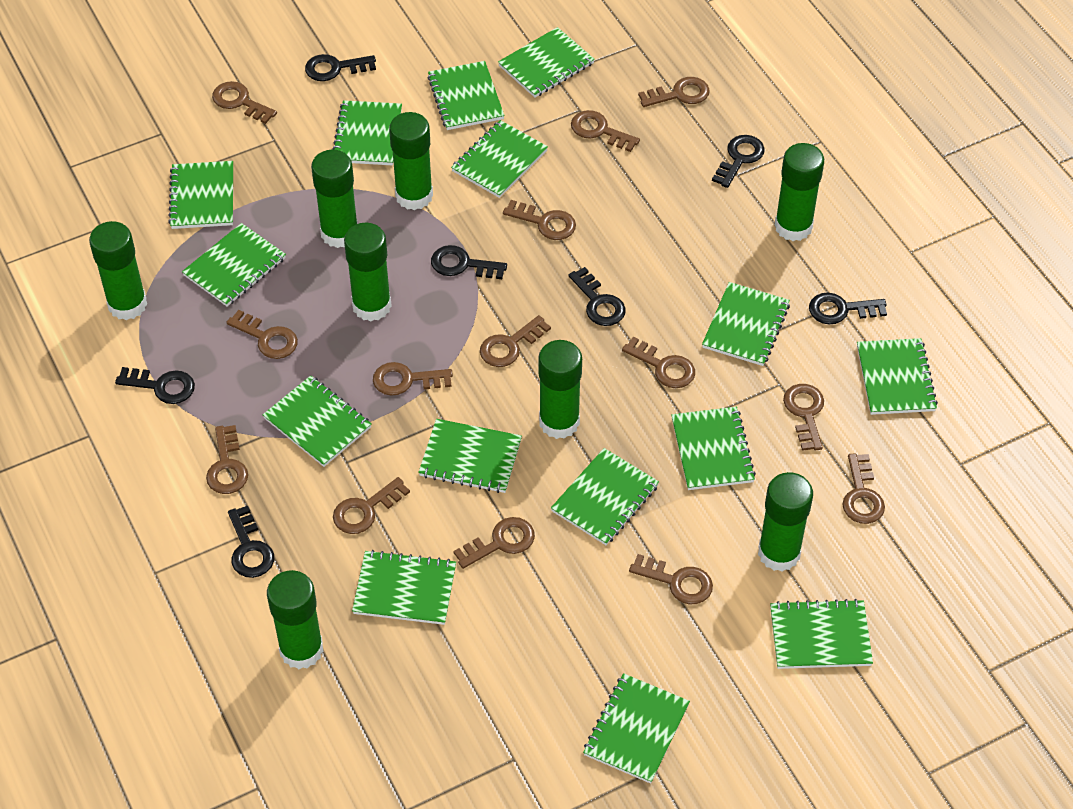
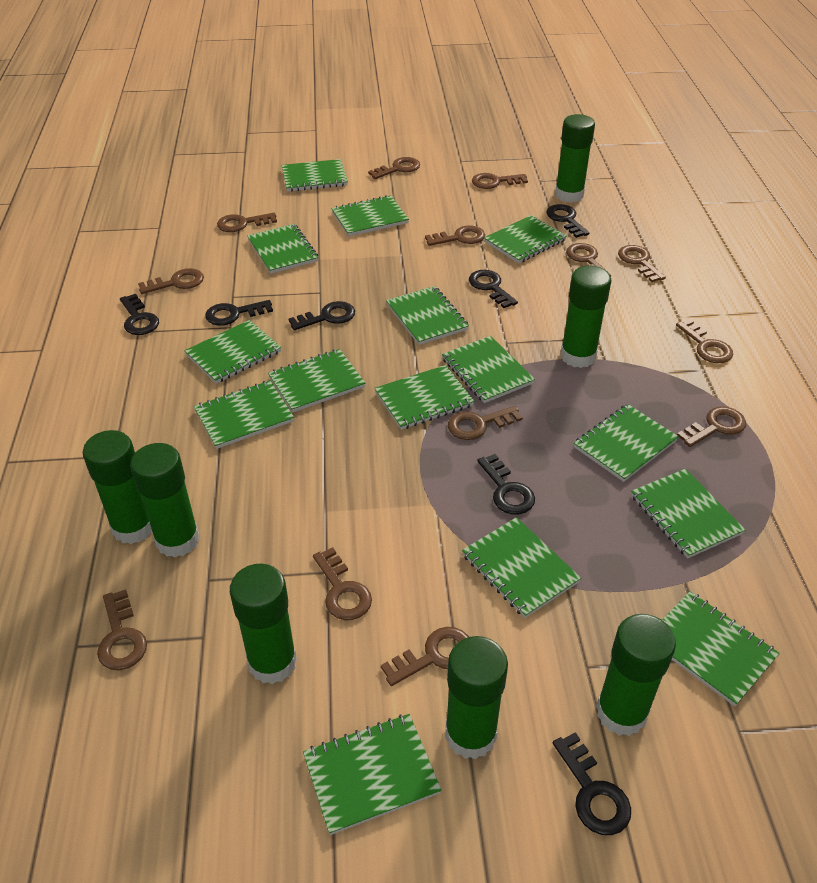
brown key: [206,425,248,494] [212,81,277,124] [226,310,298,359] [333,477,410,534] [373,362,453,396] [453,517,535,569] [480,315,551,367] [503,200,576,240] [571,110,640,152] [622,337,695,388] [629,554,713,604] [638,77,710,107] [783,384,824,451] [842,453,885,524] = 14 -> [97,589,147,670] [138,268,204,294] [217,213,277,232] [313,547,372,620] [368,157,420,179] [381,627,469,686] [425,226,485,246] [448,406,523,440] [472,173,528,189] [566,243,611,277] [618,245,666,282] [676,319,733,363] [677,406,746,447] = 13
green glue stick: [89,221,147,320] [267,570,323,669] [311,150,358,248] [344,223,392,321] [389,112,433,210] [538,340,582,439] [758,472,813,572] [774,143,824,241] = 8 -> [83,430,153,544] [130,443,200,558] [230,564,297,684] [445,636,508,759] [555,114,595,203] [560,266,611,368] [596,614,676,736] = 7

